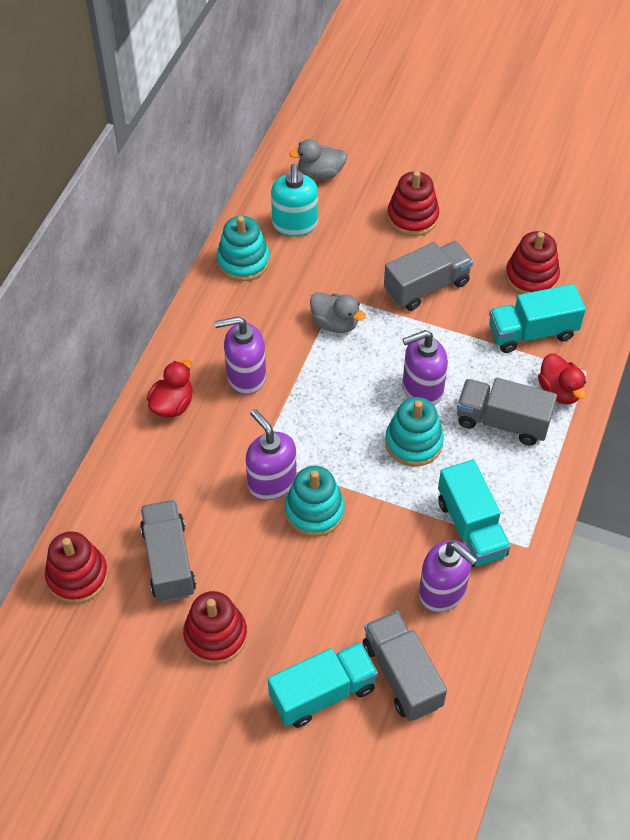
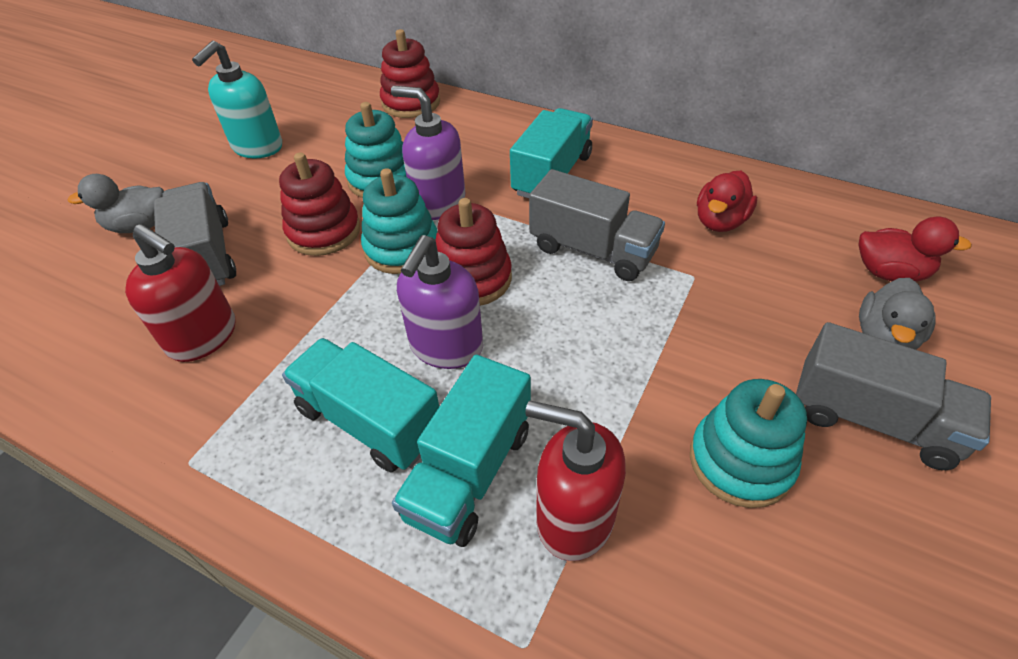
grey truck: [140,500,196,602] [363,611,447,721] [384,241,473,311] [457,378,557,445] = 4 -> [154,182,236,286] [529,169,665,281] [796,322,991,470] = 3
purple soap dispenser: [215,316,266,394] [246,409,297,500] [402,330,448,405] [419,540,478,612] = 4 -> [391,86,465,220] [397,235,483,369] = 2
red soap dispenser: none = 0 -> [125,224,235,362] [525,401,626,561] = 2
red stacking toy: [45,531,108,604] [183,591,247,664] [387,171,439,236] [505,231,560,294] = 4 -> [279,152,360,256] [380,29,440,118] [436,198,512,306] = 3

